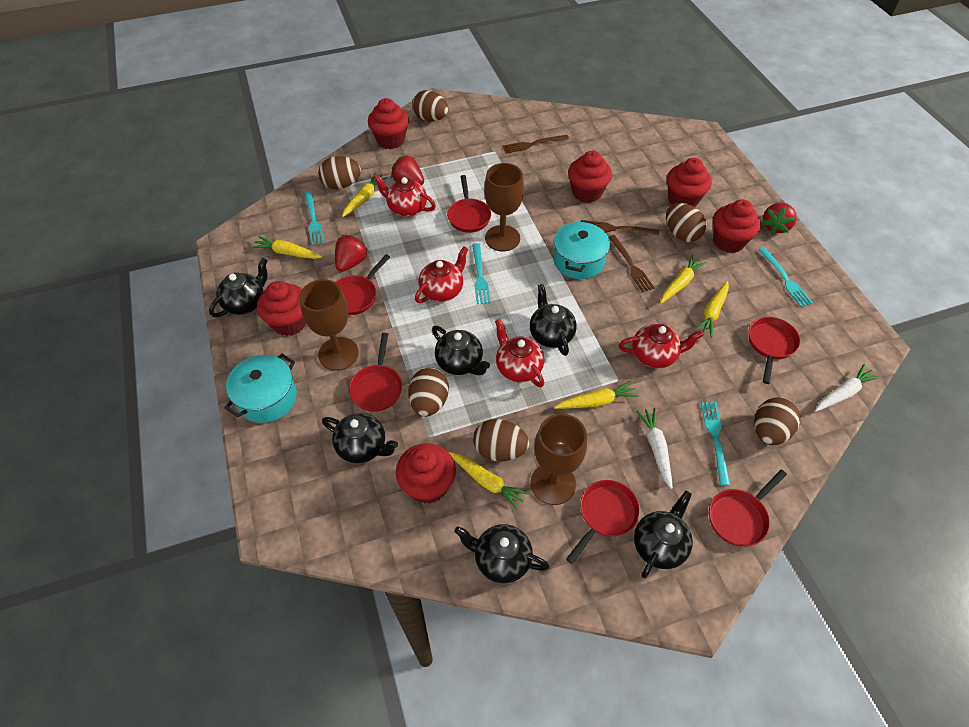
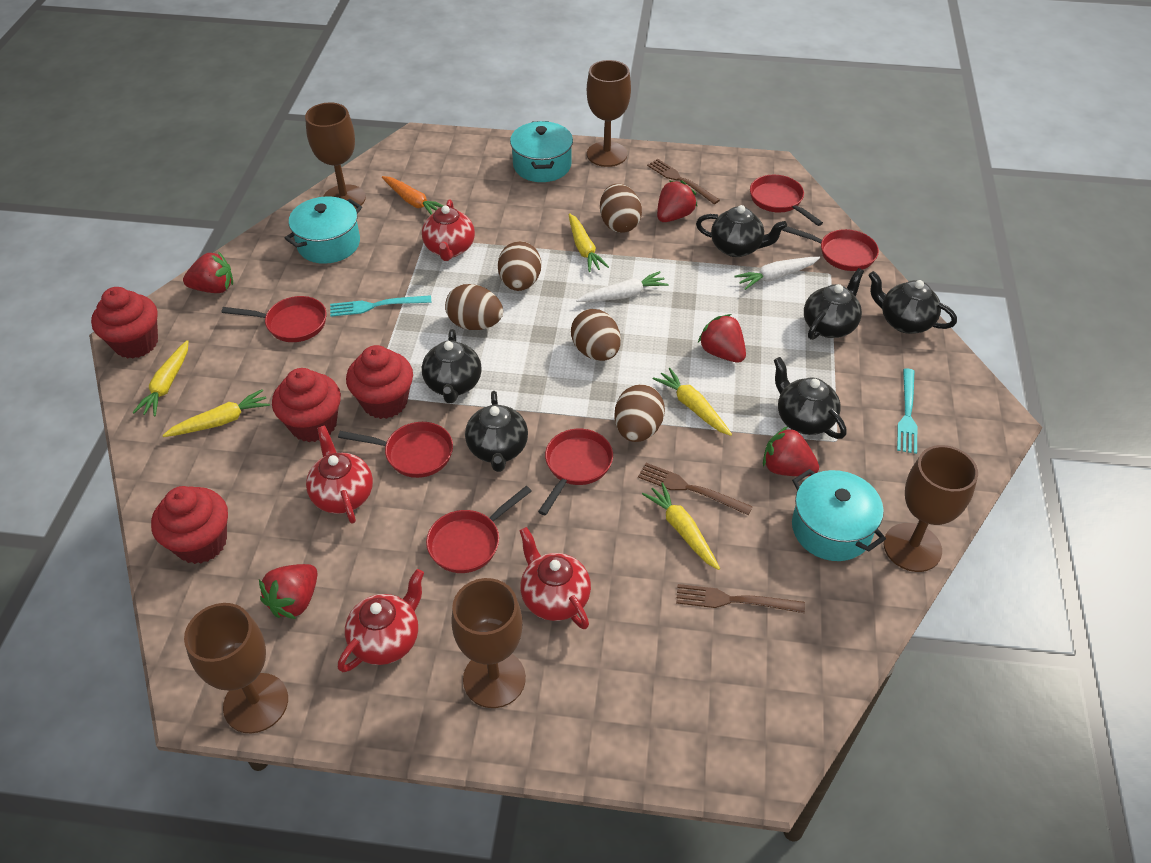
brown egg: [318,156,361,189] [408,367,449,417] [412,90,448,122] [473,419,529,462] [666,203,707,242] [754,397,801,445] = 6 -> [445,284,503,330] [498,241,541,291] [571,309,621,361] [600,184,642,233] [614,384,665,442] = 5
brown goblet: [299,279,359,371] [484,163,524,251] [530,414,587,505] = 3 -> [184,603,288,733] [305,102,366,209] [451,578,526,708] [587,60,631,167] [884,445,978,572] = 5
orange carrot: none = 0 -> [382,176,444,215] = 1
red cupcake: [257,281,306,336] [368,98,409,149] [396,443,456,504] [568,151,612,203] [667,158,712,207] [713,199,761,253] = 6 -> [91,287,158,359] [151,486,228,564] [272,368,341,442] [346,345,413,419] = 4
red strawberry: [335,235,369,272] [391,155,424,185] [762,203,797,234] = 3 -> [183,251,233,293] [259,564,318,619] [657,180,697,222] [698,314,746,363] [763,426,819,476] = 5
turquoise fork: [305,191,325,244] [472,243,490,304] [701,402,730,486] [759,247,813,307] = 4 -> [330,295,432,317] [897,368,918,454] = 2
turquoise pot: [224,354,297,423] [553,220,610,279] = 2 -> [284,196,362,264] [510,121,573,182] [792,469,886,561] = 3
yellow carrot: [251,236,322,259] [342,172,388,217] [449,452,529,510] [554,381,639,409] [660,255,707,304] [694,281,729,338] = 6 -> [133,340,188,417] [162,389,270,437] [569,213,609,272] [642,483,720,570] [652,368,732,436] = 5

